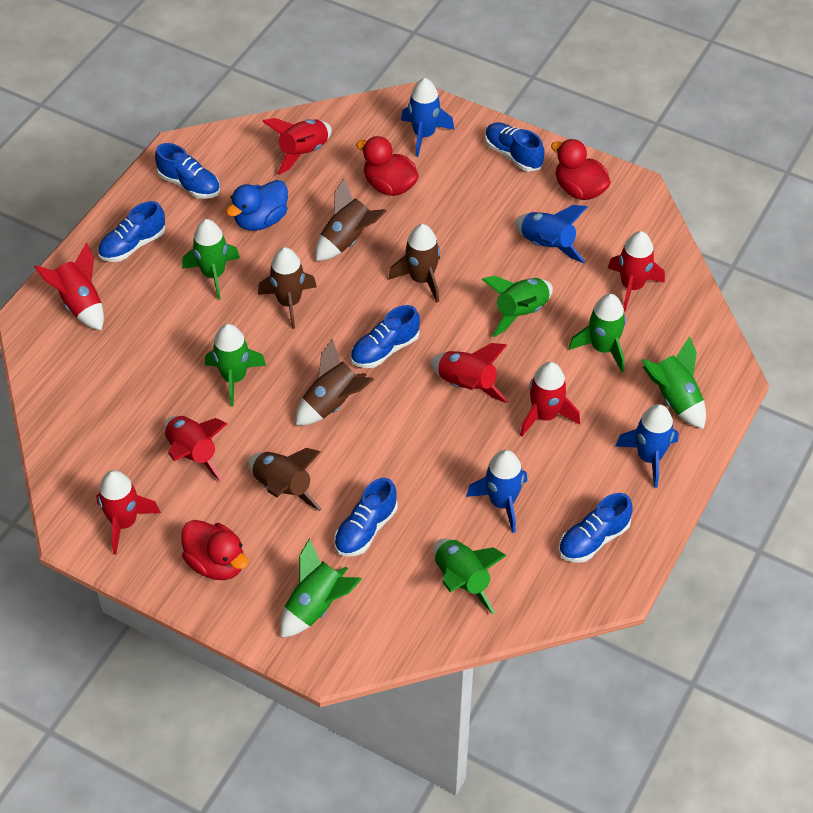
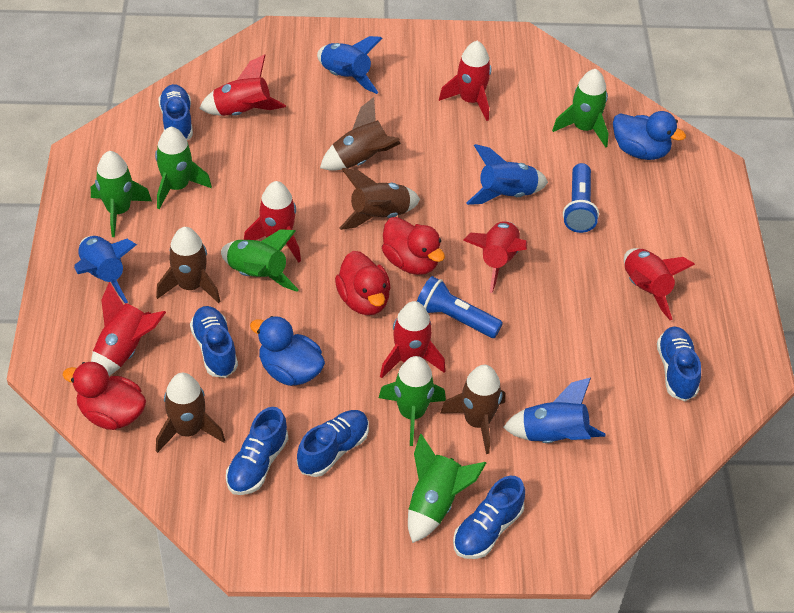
blue duck: [226,180,288,231] = 1 -> [250,316,325,386] [613,111,686,160] = 2
blue flashlight: none = 0 -> [417,276,503,338] [563,163,599,233] = 2
green rocket: [182,219,240,300] [205,324,266,406] [280,539,362,638] [433,539,507,614] [481,276,553,337] [569,294,626,372] [642,336,706,429] = 7 -> [91,151,152,237] [155,127,212,209] [221,229,299,292] [379,356,446,446] [408,434,486,543] [552,69,609,148] = 6

